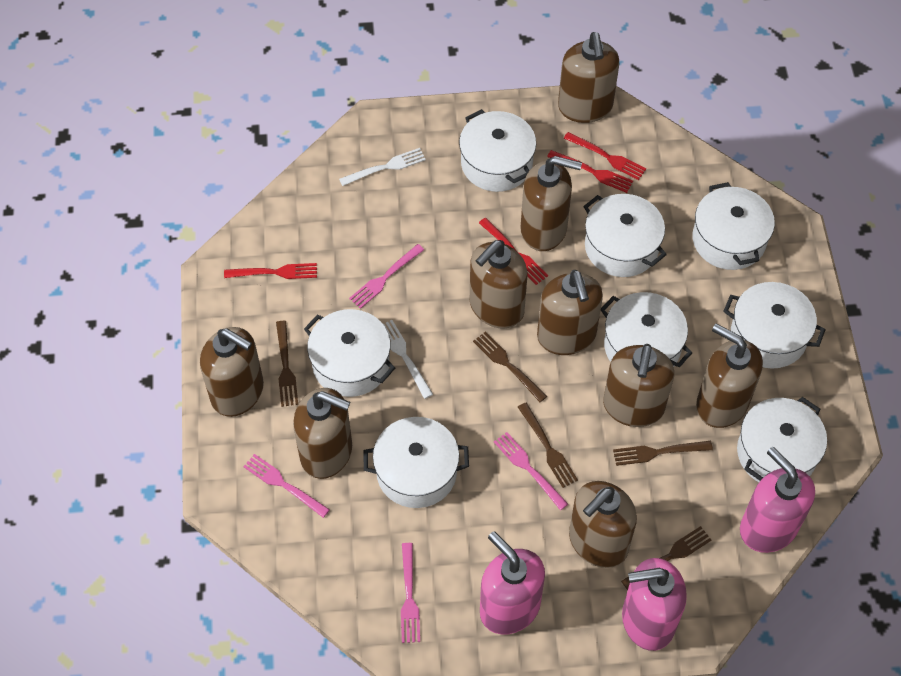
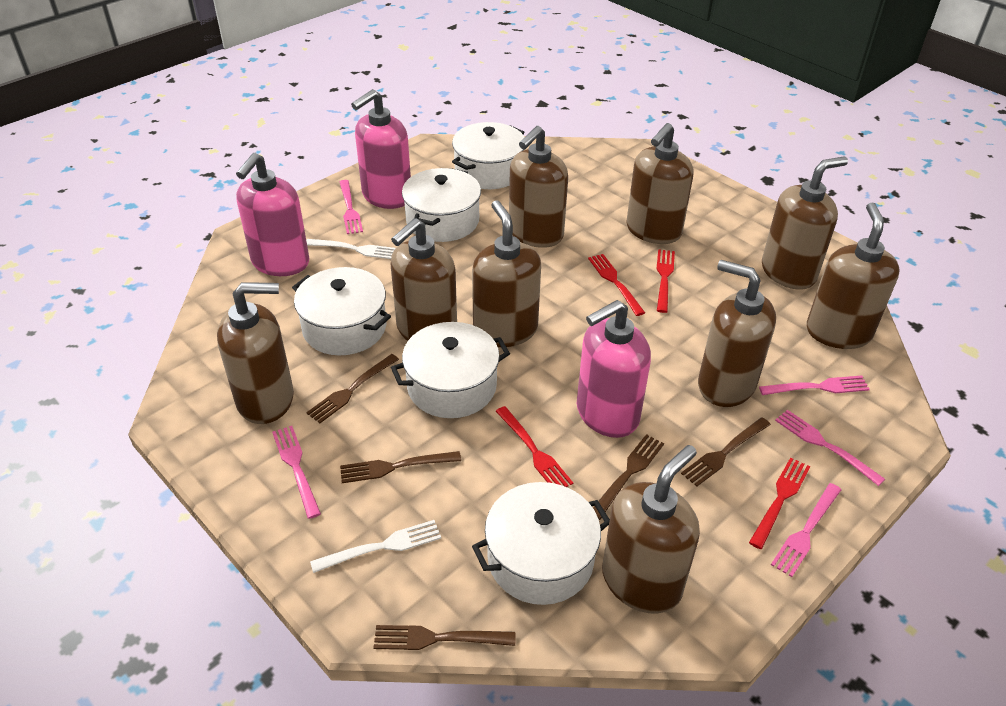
pink fork: [243,454,330,518] [349,244,424,309] [401,543,420,643] [494,432,568,510] = 4 -> [272,426,321,519] [340,180,363,234] [759,375,870,395] [771,483,841,577] [775,410,885,486] = 5
white pot: [304,309,395,397] [363,417,469,508] [459,109,536,192] [583,194,667,277] [601,292,692,367] [693,182,775,270] [723,282,826,369] [737,397,827,482] = 8 -> [292,267,391,355] [391,322,510,418] [402,168,481,242] [452,122,525,189] [472,482,610,605] = 5

